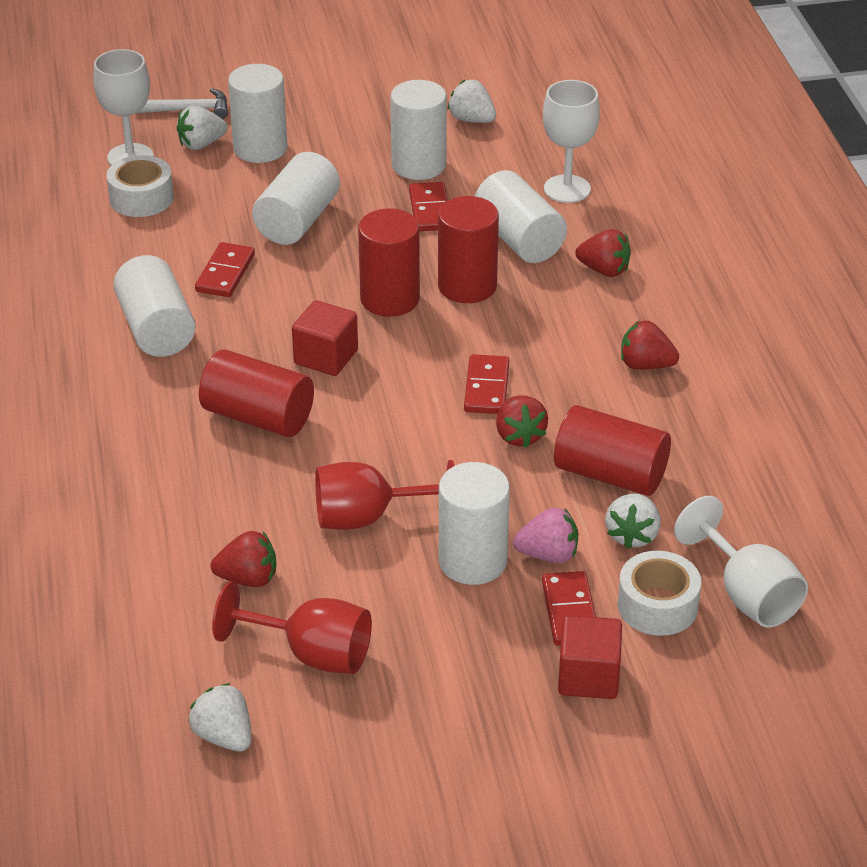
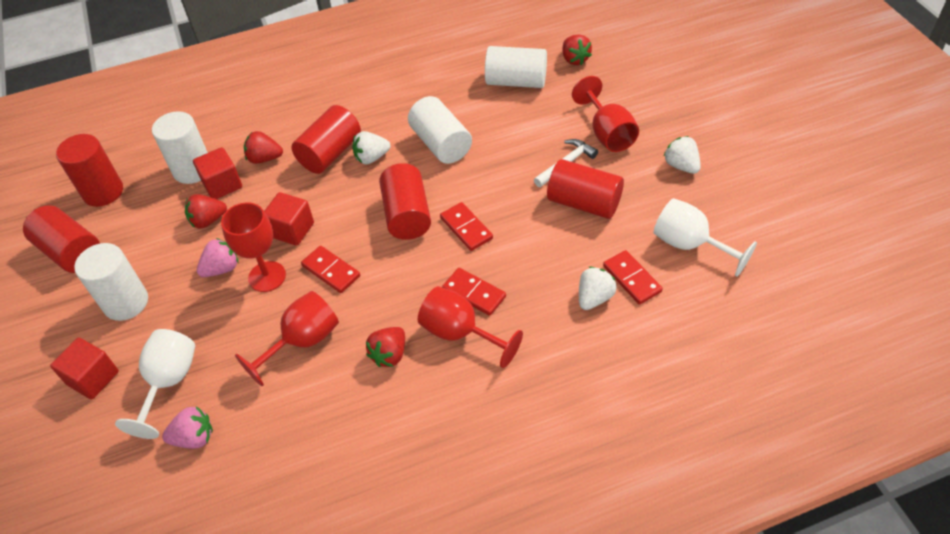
pink strawberry: [513,508,578,563] = 1 -> [162,406,213,449] [197,238,238,277] = 2
red cube: [292,300,358,376] [558,615,622,699] = 2 -> [50,338,119,400] [193,147,242,199] [264,192,314,246] = 3
red cylinder: [199,349,314,437] [358,209,420,317] [438,196,499,303] [554,405,671,496] = 4 -> [23,205,100,273] [56,134,123,207] [291,105,361,174] [379,163,431,240] [547,159,624,219] = 5
red goblet: [212,582,372,674] [315,460,455,530] = 2 -> [221,202,286,292] [235,291,339,386] [418,286,523,368] [572,76,639,152] = 4
white cylinder: [113,255,196,357] [228,64,287,163] [252,152,340,245] [390,80,447,180] [439,462,510,585] [475,170,567,263] = 6 -> [74,243,148,321] [152,111,208,184] [408,96,472,164] [485,46,547,88] = 4
white goblet: [93,49,154,165] [543,80,600,203] [674,496,808,627] = 3 -> [115,329,195,439] [654,198,757,276] = 2
white strawberry: [177,106,228,150] [188,683,252,752] [448,80,496,123] [605,494,661,549] = 4 -> [352,131,391,165] [579,267,617,310] [664,136,701,174] = 3
white tape: [106,155,174,217] [618,551,701,636] = 2 -> none = 0

